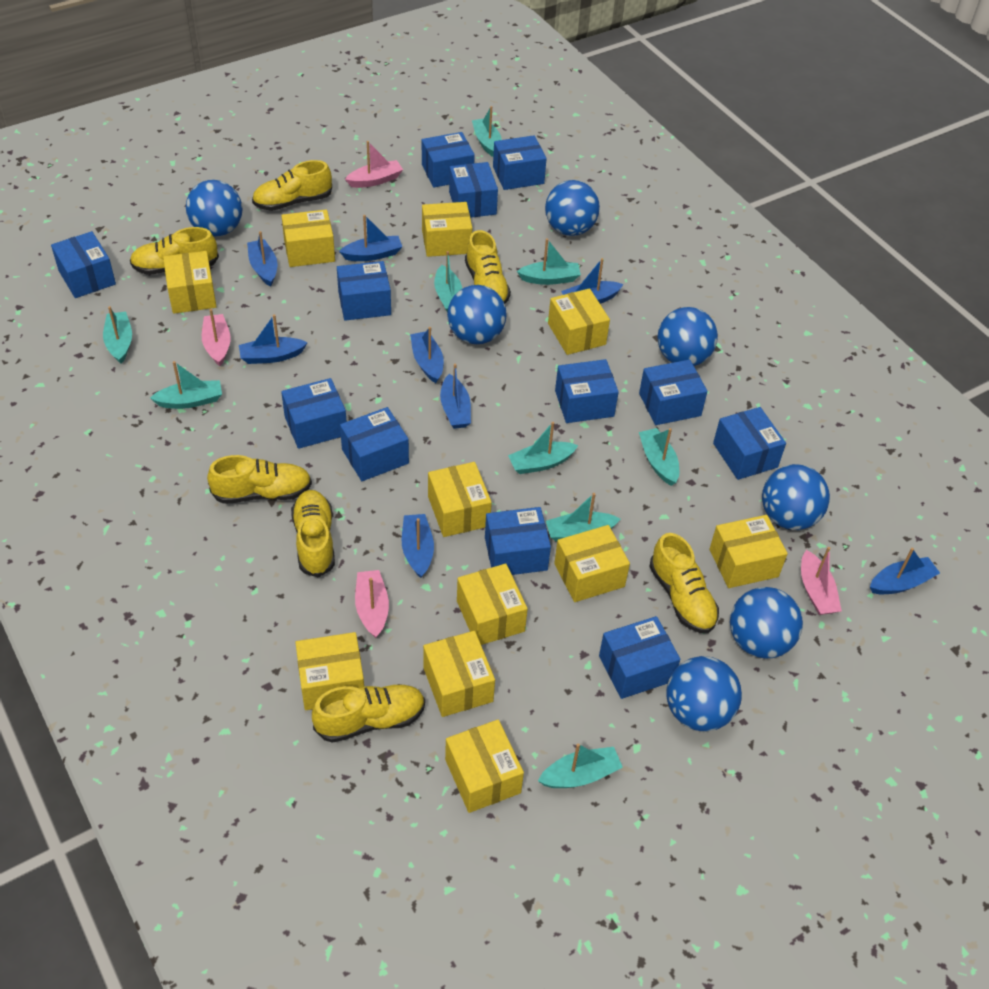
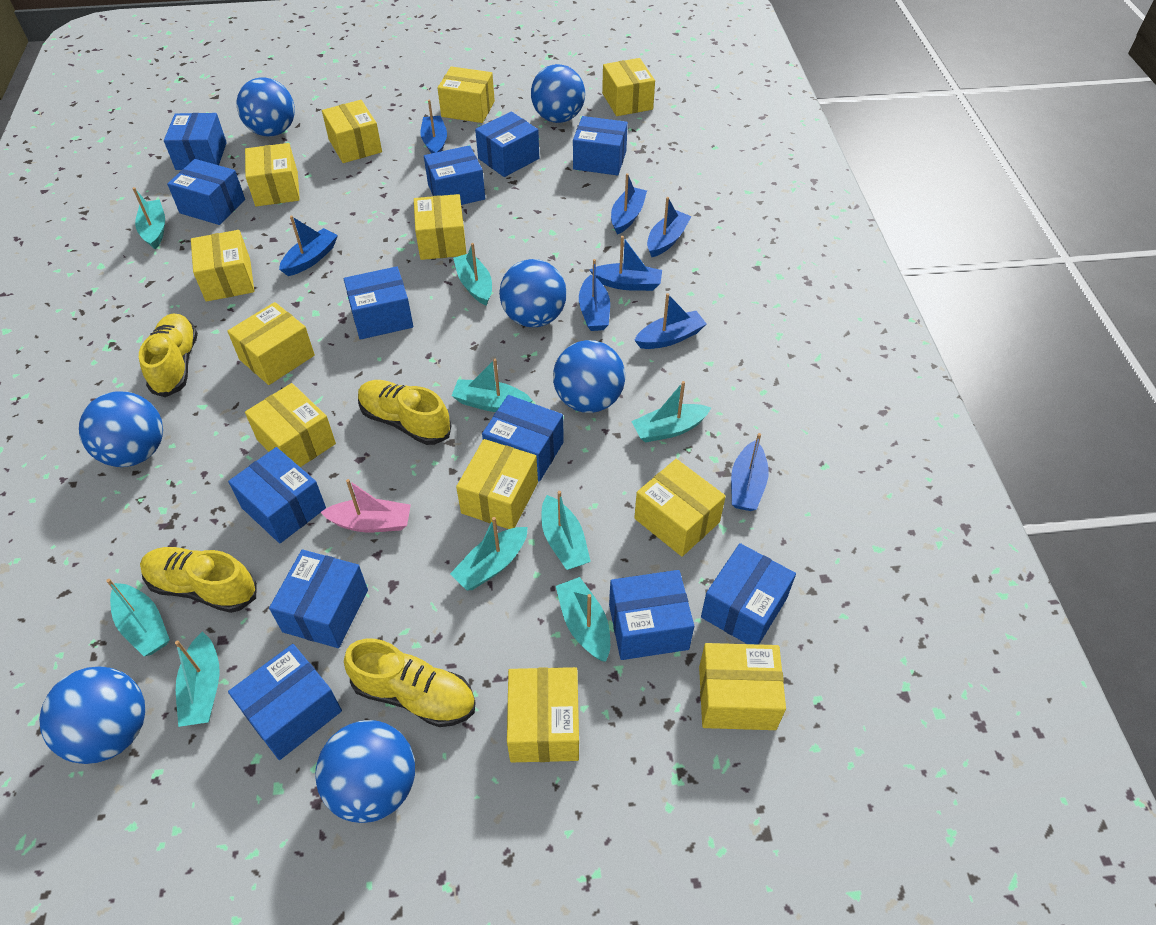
pink boat: [202,309,231,366] [345,141,403,188] [355,570,389,638] [801,547,842,615] = 4 -> [320,479,411,532] = 1
yellow box: [163,251,217,314] [281,210,335,267] [295,632,364,710] [422,202,472,257] [423,631,495,717] [428,462,492,537] [445,720,524,813] [457,564,528,645] [548,288,610,355] [554,525,630,602] [710,515,788,588] = 11 -> [191,230,254,302] [227,302,315,385] [245,143,300,206] [245,383,336,467] [322,100,382,163] [414,194,466,260] [438,66,495,123] [456,439,538,529] [507,667,579,762] [602,58,655,116] [634,459,726,557] [699,643,786,730] = 12
yellow shoe: [130,227,219,275] [207,455,312,504] [252,160,332,211] [291,490,335,578] [312,684,425,743] [465,230,511,304] [649,533,719,633] = 7 -> [139,314,198,397] [140,547,257,613] [344,639,476,727] [358,380,451,445] = 4

